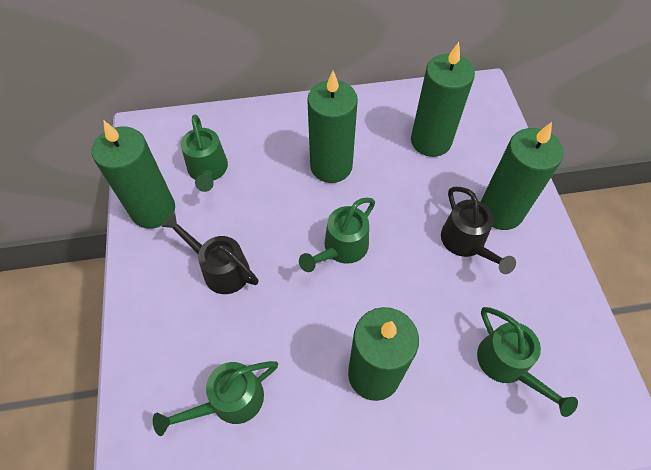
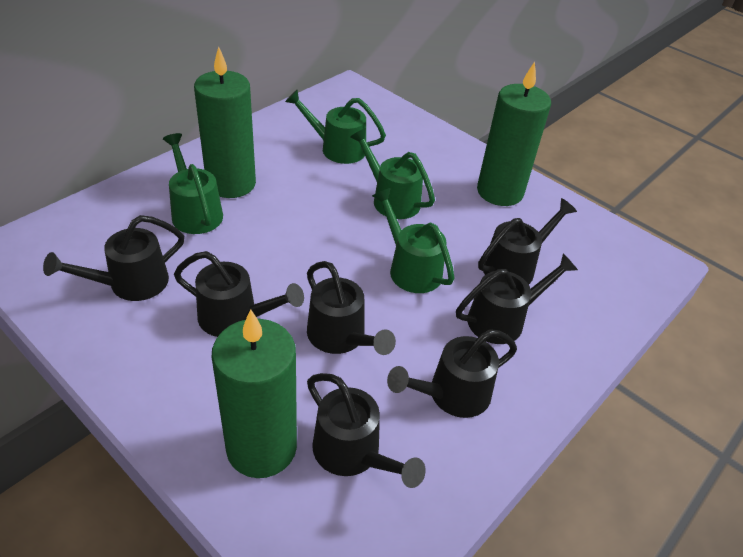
black watering can: [161,213,259,294] [441,187,516,274] = 2 -> [43,215,184,301] [174,251,304,337] [307,261,396,355] [307,373,426,488] [387,329,517,418] [456,253,578,344] [478,198,577,285] = 7
green candle: [92,121,175,229] [307,71,358,183] [348,307,419,401] [411,42,475,157] [480,122,564,230] = 5 -> [194,47,256,198] [212,309,297,478] [477,62,551,206] = 3

